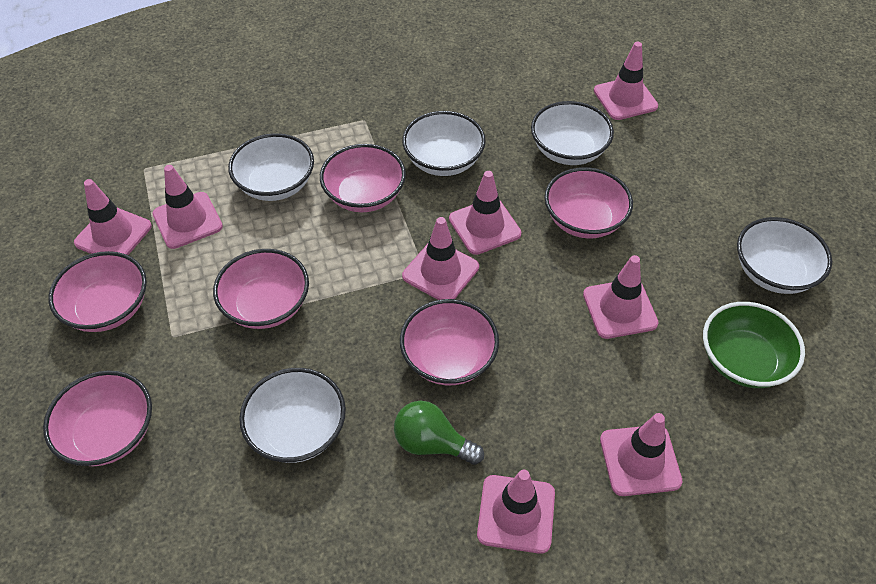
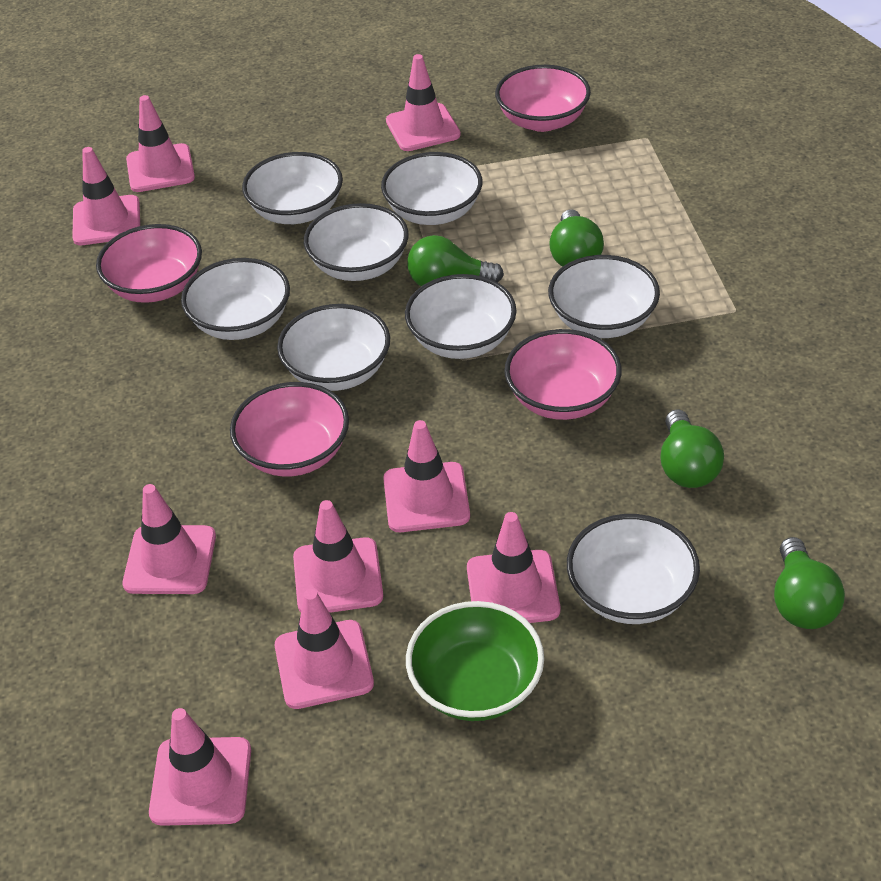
green light bulb: [394,401,484,465] = 1 -> [407,235,504,286] [549,209,604,267] [661,409,724,488] [774,537,845,629] = 4
pink bowl: [43,370,152,466] [48,251,147,332] [213,249,309,329] [320,144,406,212] [400,299,499,385] [544,167,633,239] = 6 -> [96,224,202,303] [230,382,349,477] [495,65,591,132] [504,329,622,420] = 4
pink traffic cone: [74,179,152,255] [152,165,223,249] [402,217,479,300] [449,171,521,255] [477,470,555,554] [583,255,659,339] [594,42,658,120] [600,413,682,496] = 8 -> [72,147,140,245] [123,484,216,594] [126,95,195,192] [149,708,251,826] [275,589,374,709] [293,500,383,613] [383,420,470,532] [386,54,461,151] [467,512,560,623] = 9
white bowl: [228,133,314,201] [239,368,346,463] [402,111,486,176] [531,101,614,165] [737,217,832,294] = 5 -> [181,258,290,340] [242,152,343,224] [277,304,390,391] [304,203,409,281] [381,152,482,225] [405,274,517,359] [548,255,660,338] [567,514,700,624] = 8

